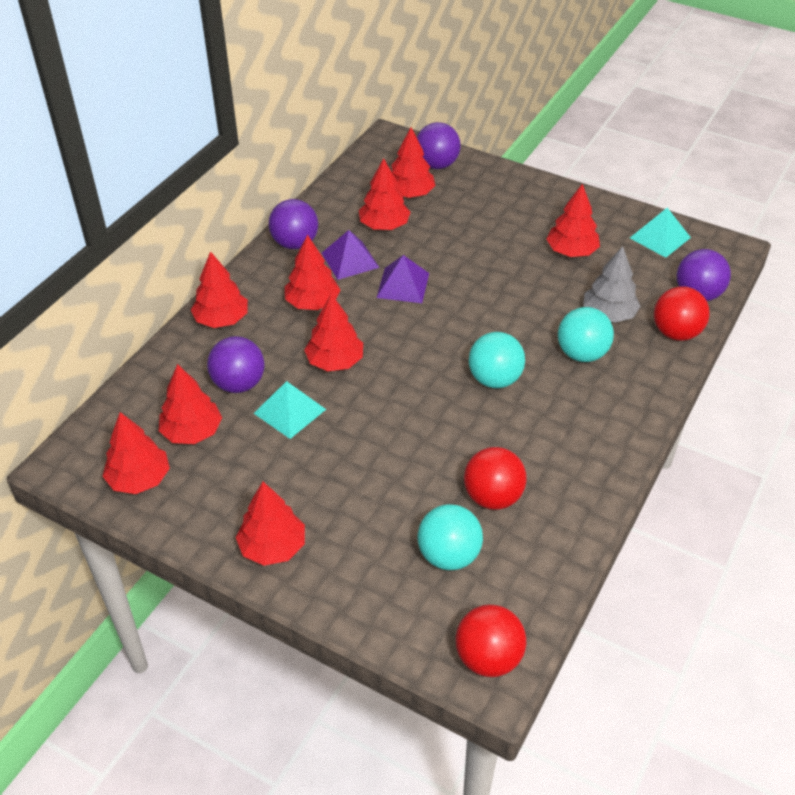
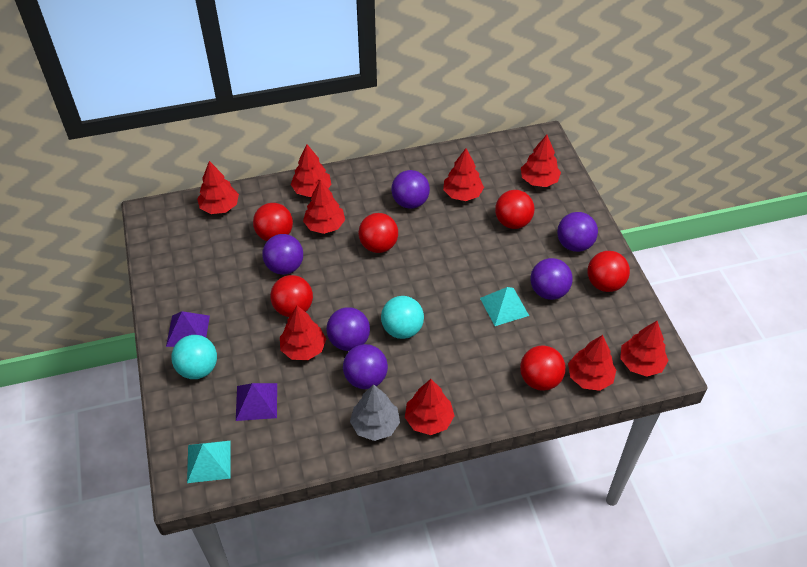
purple ball: [207,336,265,393] [269,199,318,249] [417,122,461,169] [677,249,731,301] = 4 -> [262,234,303,275] [326,307,370,351] [343,344,388,389] [391,170,430,209] [531,258,573,300] [557,212,598,252] = 6
red ball: [455,605,526,677] [464,447,527,510] [654,286,710,341] = 3 -> [253,203,293,241] [270,275,313,317] [358,213,398,253] [495,190,534,229] [520,345,566,391] [587,251,630,292] = 6
turquoise ball: [417,504,483,570] [469,332,525,388] [558,307,614,362] = 3 -> [171,335,217,379] [381,296,424,339] = 2

